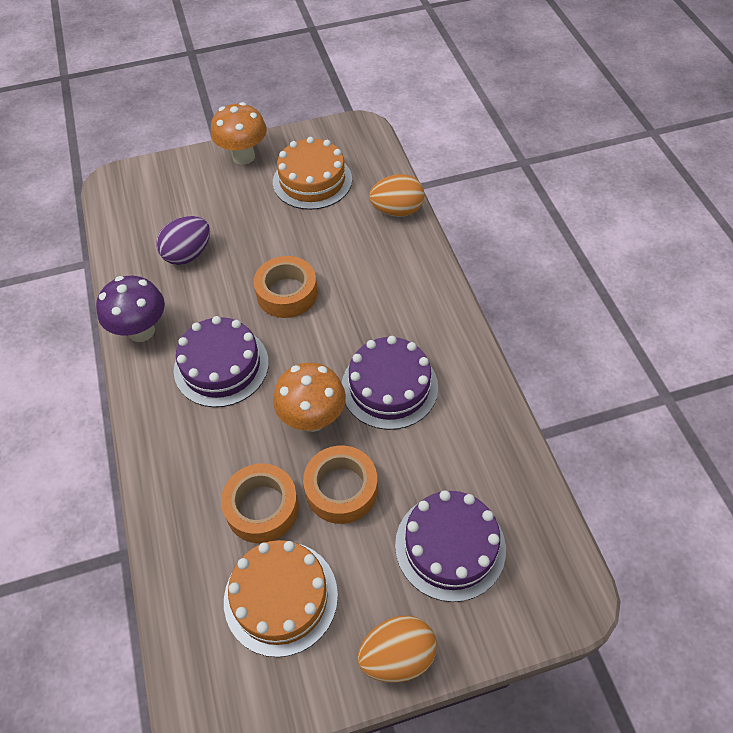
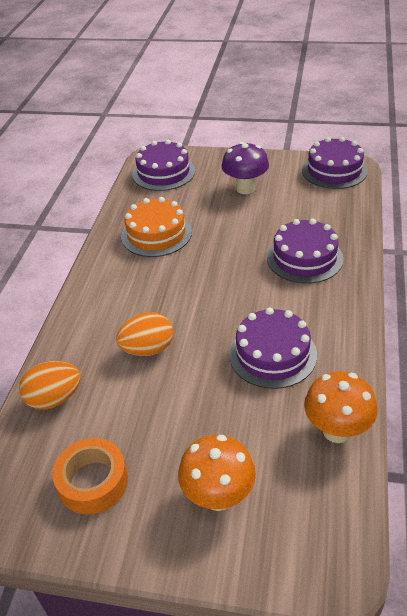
orange cake: [224,540,338,657] [273,137,352,210] = 2 -> [121,197,192,257] = 1
orange tape: [221,464,299,543] [254,256,317,318] [303,446,377,524] = 3 -> [52,438,128,514] = 1
purple cake: [174,316,269,407] [342,336,438,430] [395,490,506,602] = 3 -> [132,140,195,191] [229,307,317,389] [267,219,343,284] [302,137,368,189] = 4
purple egg: [156,216,210,265] = 1 -> none = 0

